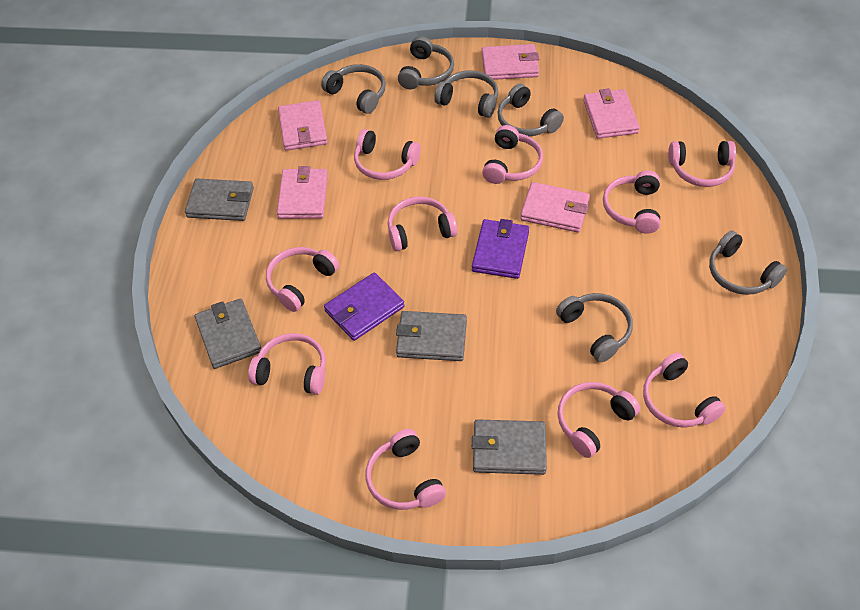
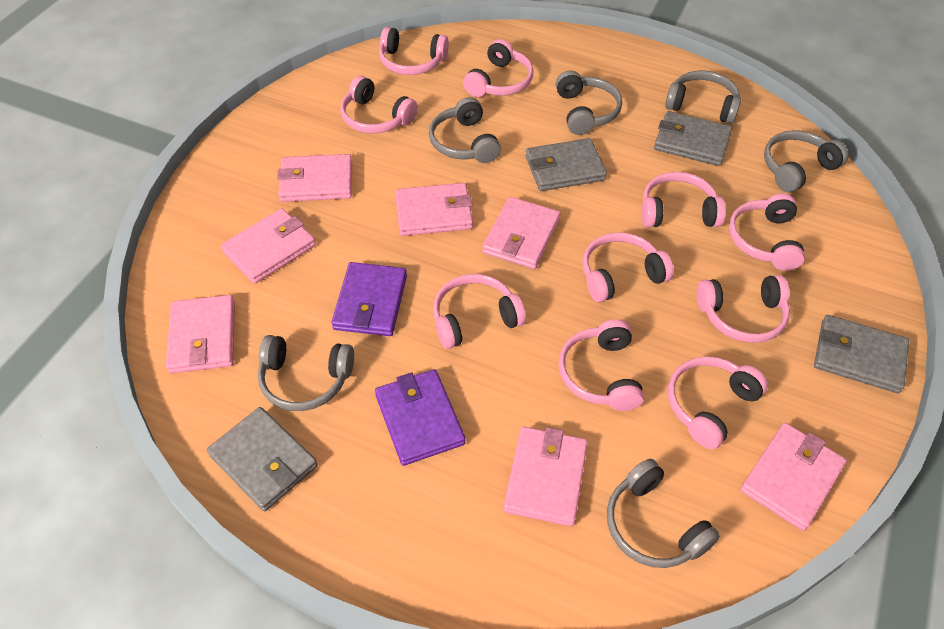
pink wallet: [277,166,328,219] [278,100,328,151] [482,44,539,80] [520,182,590,233] [583,88,640,139] = 5 -> [166,295,235,373] [221,208,316,284] [277,154,352,202] [395,183,473,236] [482,197,560,269] [504,427,588,526] [740,423,847,531] = 7

